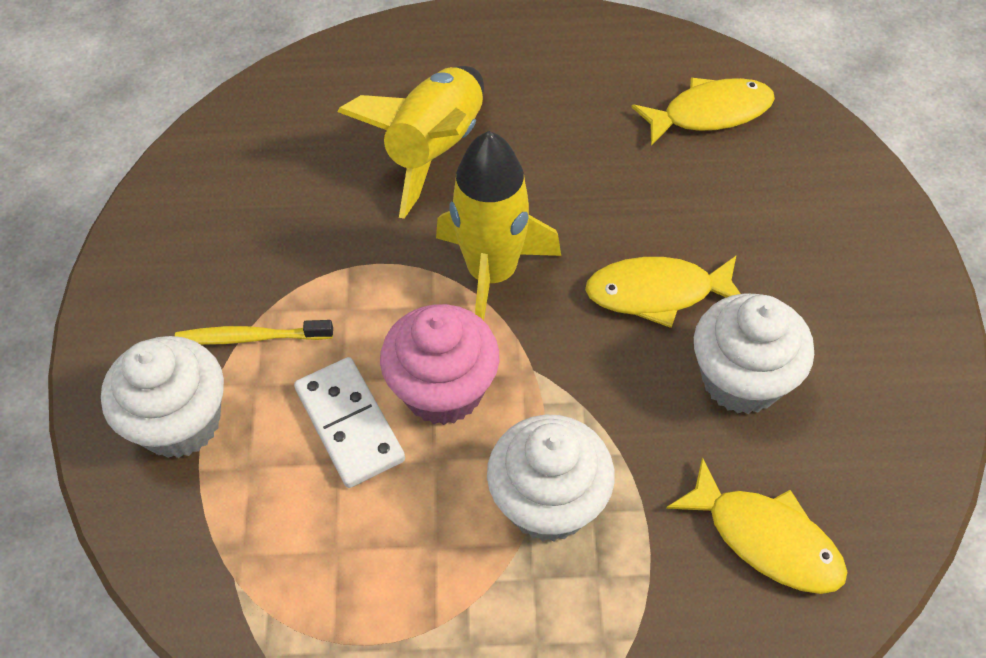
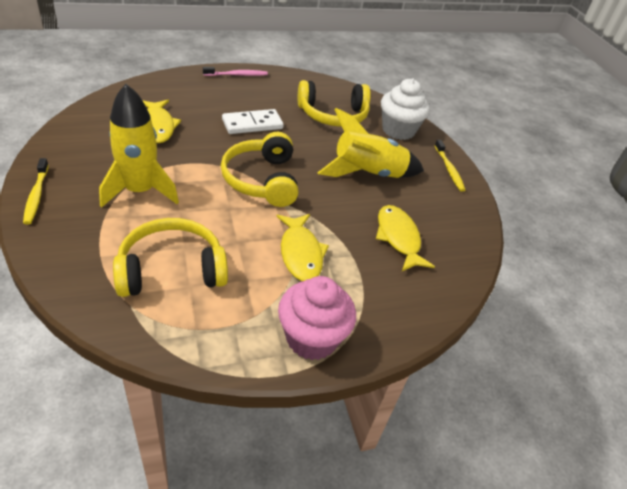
pink toothbrush: none = 0 -> [203,67,268,76] = 1
white cupcake: [101,336,224,458] [487,414,615,542] [694,293,814,414] = 3 -> [381,79,430,140] = 1
yellow headphones: none = 0 -> [113,218,228,297] [221,132,298,207] [298,80,371,127] = 3
yellow toothbrush: [175,320,333,345] = 1 -> [23,158,49,225] [435,140,465,192] = 2

